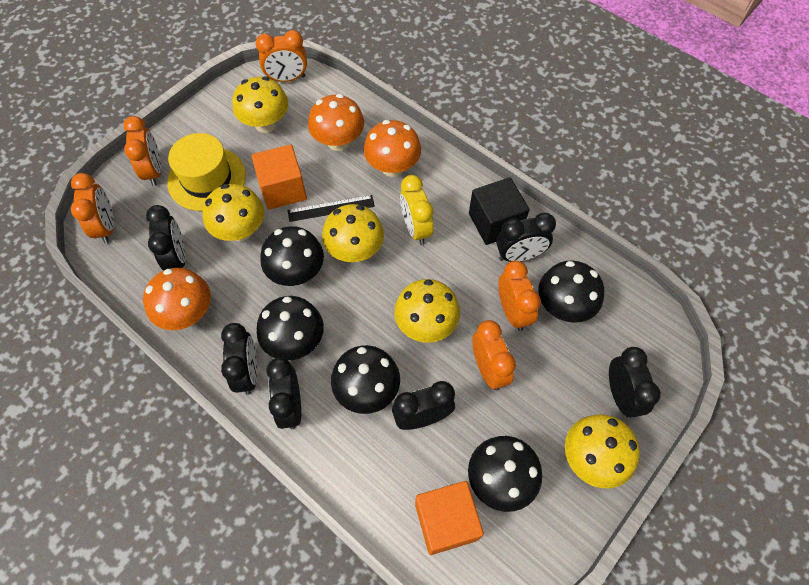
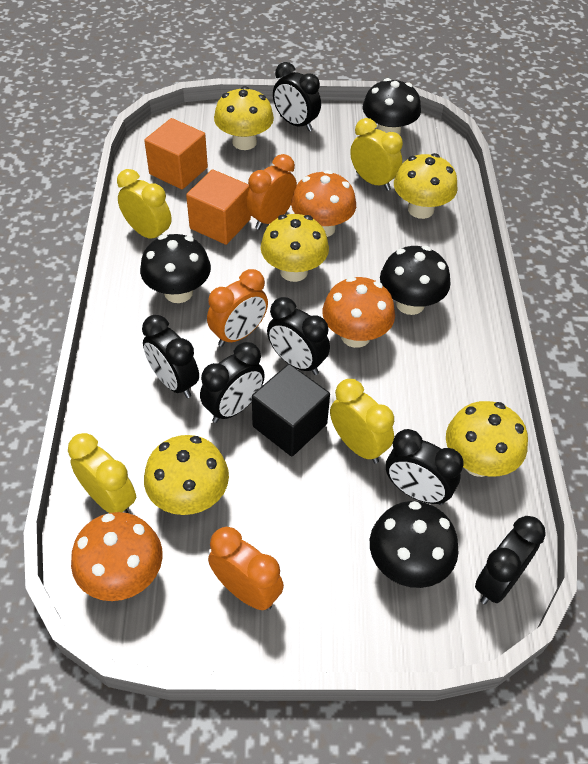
black mushroom: [257,296,324,360] [260,226,324,286] [331,345,400,414] [468,436,542,512] [538,260,604,323] = 5 -> [140,234,211,303] [363,78,421,135] [370,501,459,588] [380,246,450,315] = 4
black ruler: [288,195,375,222] = 1 -> none = 0
orange clock: [71,173,114,244] [123,116,161,186] [256,30,307,82] [472,320,516,390] [498,261,541,331] = 5 -> [207,269,268,347] [208,527,284,610] [246,154,297,230] = 3
yellow clock: [400,175,434,245] = 1 -> [68,433,136,513] [117,169,172,239] [330,379,394,463] [350,118,403,191] = 4
yellow hat: [167,133,246,211] = 1 -> none = 0

